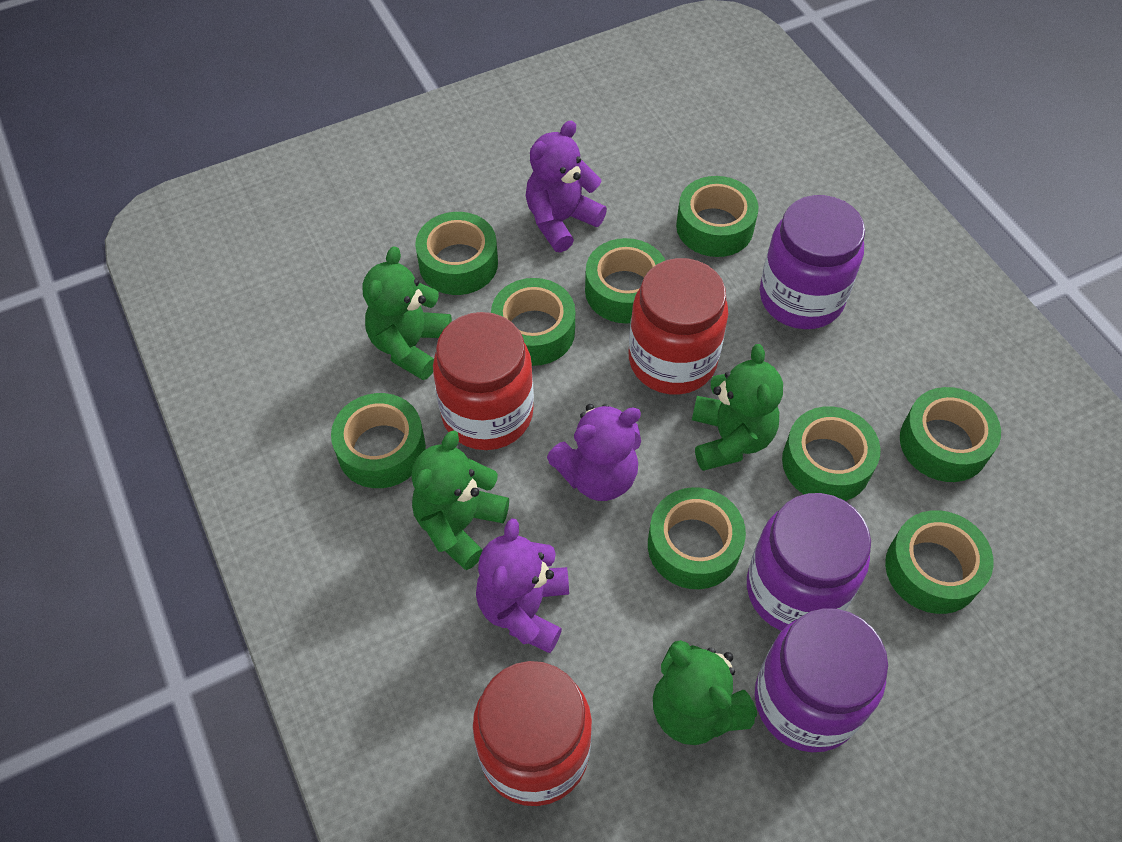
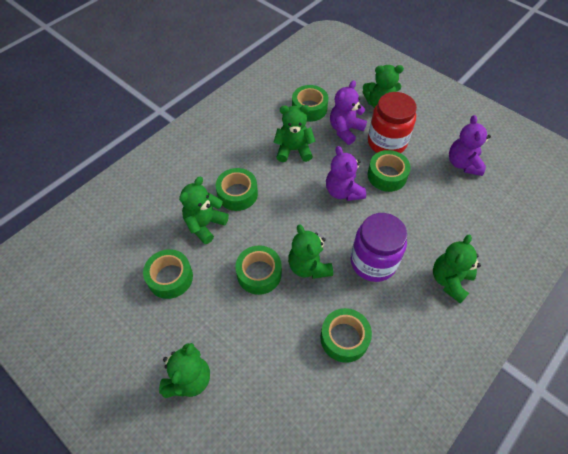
green tape: [331,393,426,488] [415,212,498,295] [491,278,575,366] [585,238,665,324] [648,487,746,589] [676,176,758,257] [782,406,881,501] [885,510,994,614] [900,387,1001,482] = 9 -> [143,249,193,299] [216,168,258,211] [235,245,282,295] [292,85,328,122] [320,308,372,363] [368,150,411,192] = 6
green teddy bear: [363,246,452,380] [412,430,509,570] [653,640,757,745] [692,344,783,471] = 4 -> [159,343,210,398] [179,177,229,244] [273,105,316,162] [288,224,333,279] [362,65,404,108] [433,235,481,304] = 6
purple jar: [747,493,871,631] [755,608,888,752] [760,195,865,329] = 3 -> [351,213,407,282] = 1
red jar: [433,312,534,450] [473,661,592,806] [629,258,728,395] = 3 -> [368,92,417,153] = 1

